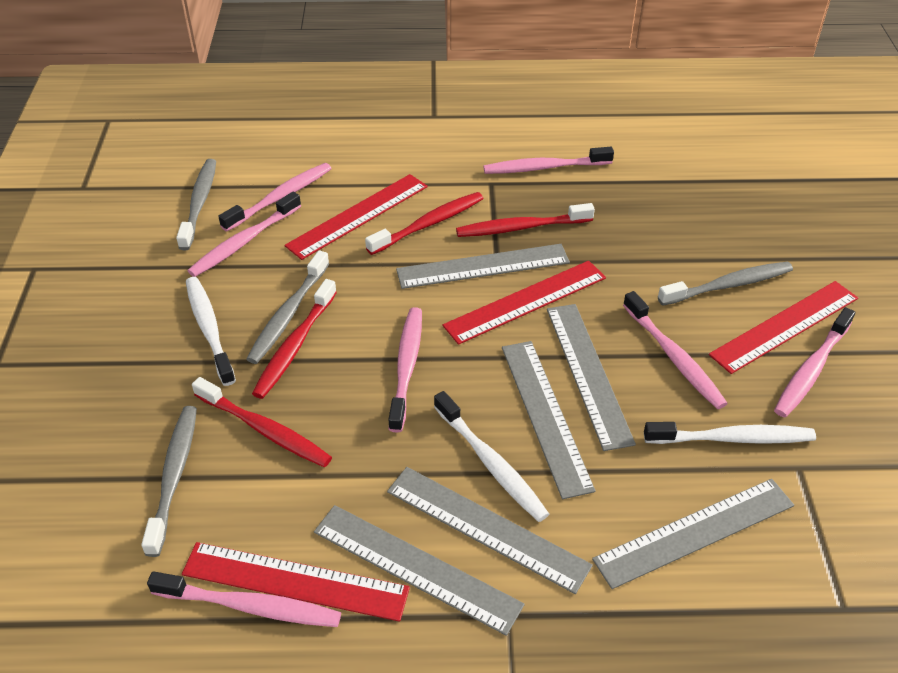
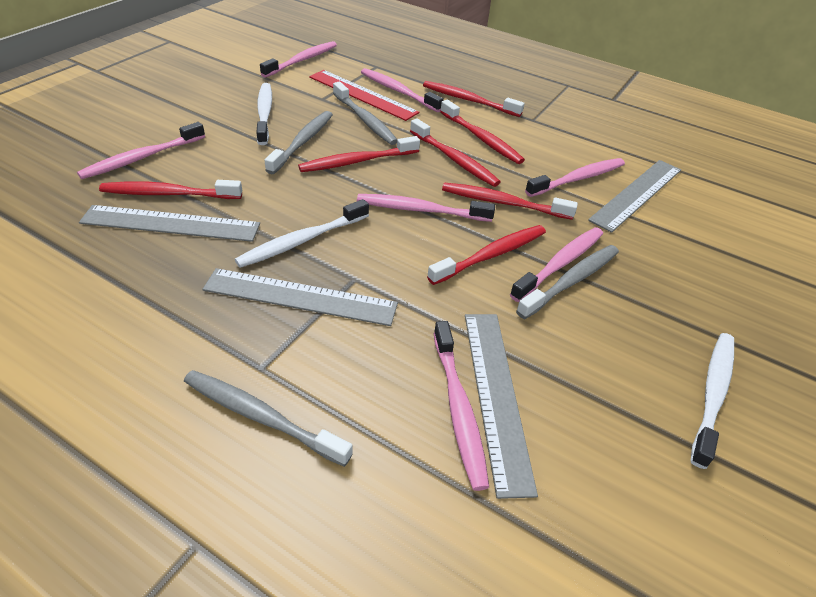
grey ruler: [314,505,525,636] [387,467,593,594] [396,244,570,289] [502,341,596,499] [547,304,636,451] [592,479,794,589] = 6 -> [79,205,260,242] [202,268,398,326] [465,314,538,499] [588,160,681,233] = 4
red ruler: [182,542,410,622] [285,174,427,260] [442,261,606,345] [709,281,858,374] = 4 -> [309,70,419,121] = 1
red toothbrush: [192,377,332,467] [252,279,337,399] [365,192,483,255] [456,203,595,237] = 4 -> [99,180,242,199] [298,136,420,172] [410,118,501,187] [423,81,524,117] [427,225,546,285] [440,100,525,164] [442,182,578,220] = 7

